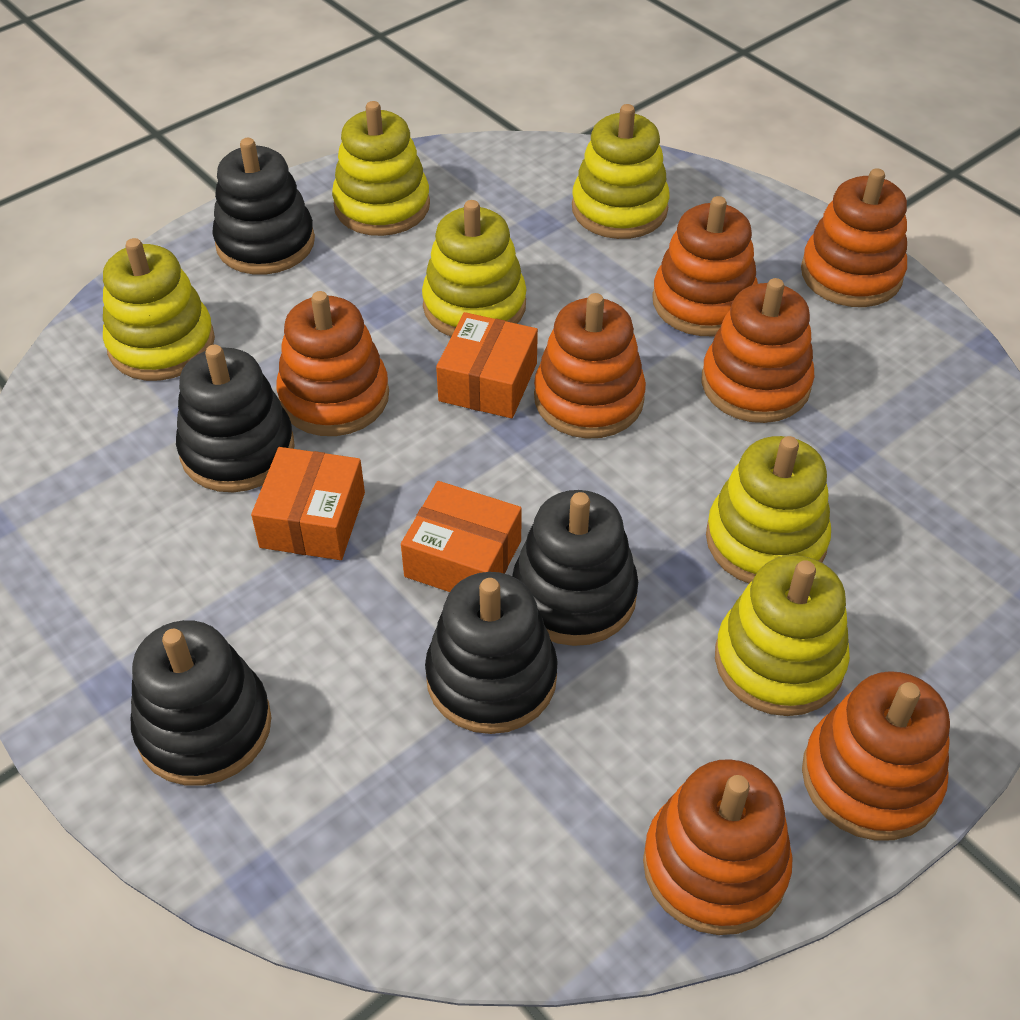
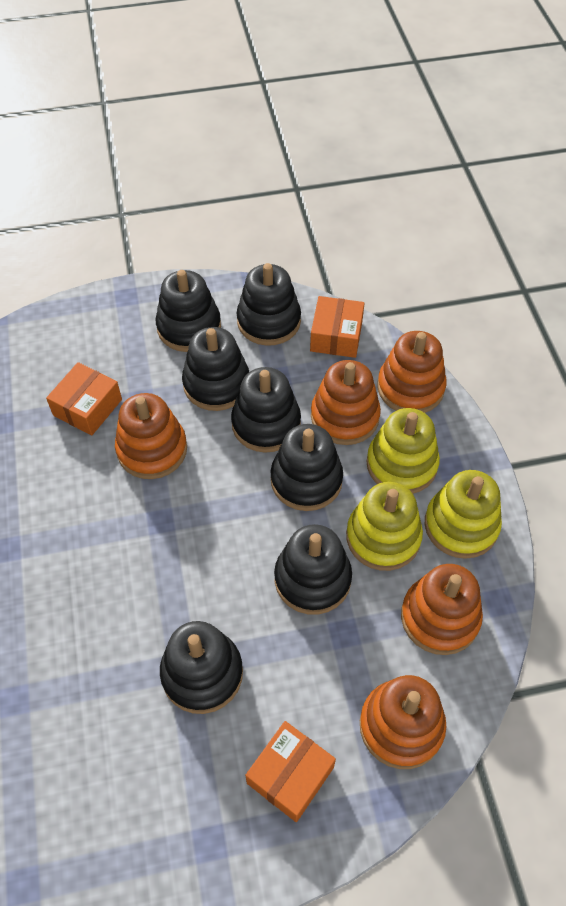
black stacking toy: [131,620,272,786] [176,345,295,492] [212,138,315,274] [425,572,558,734] [512,490,638,646] = 5 -> [156,270,221,352] [160,621,243,714] [182,327,249,411] [231,367,301,453] [237,263,301,346] [271,424,343,511] [274,524,352,615] = 7
orange stacking toy: [276,291,389,436] [534,293,646,439] [643,759,793,935] [652,196,758,336] [702,278,814,423] [801,168,907,307] [802,671,950,841] = 7 -> [115,393,187,479] [311,360,381,445] [360,675,446,769] [377,331,446,413] [401,564,483,655] = 5
yellow stacking toy: [103,238,215,381] [332,101,430,236] [422,200,527,337] [572,104,670,239] [706,436,831,583] [715,555,850,716] = 6 -> [346,482,423,571] [366,408,440,494] [425,470,502,559] = 3

